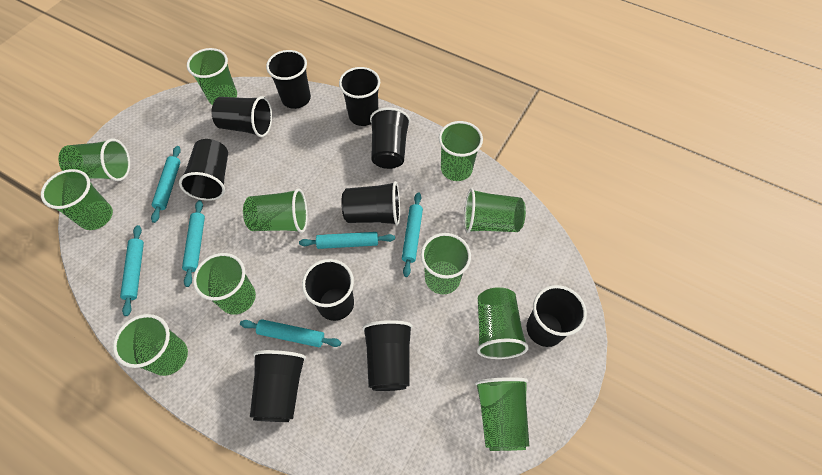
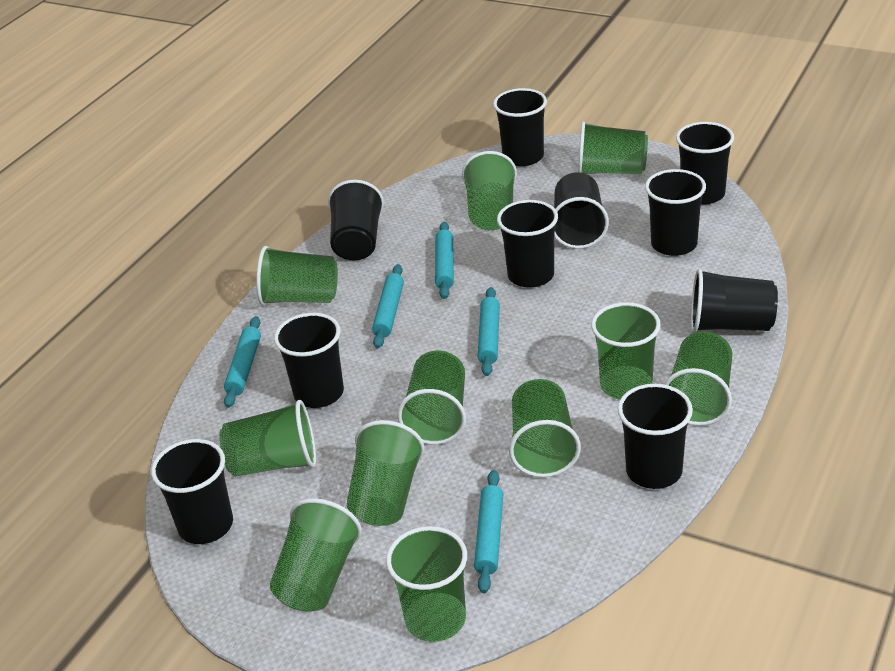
turquoise rolling pin: [120,225,144,316] [151,146,181,223] [182,200,205,287] [240,319,341,347] [299,232,395,249] [402,192,423,277] = 6 -> [224,316,261,408] [372,264,404,348] [435,222,454,299] [474,470,503,593] [478,287,500,376] = 5

